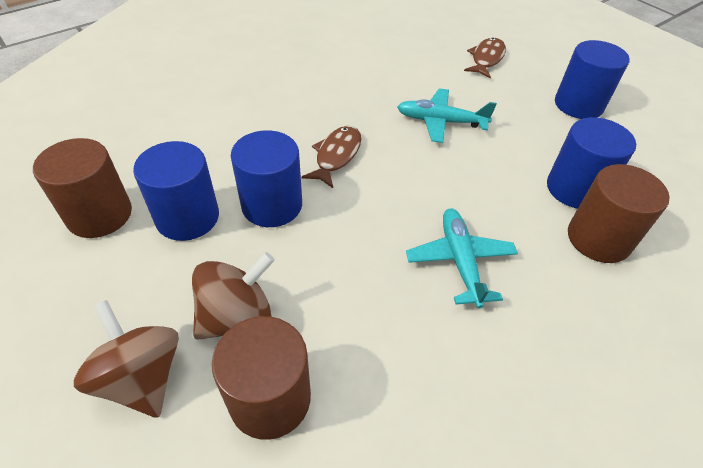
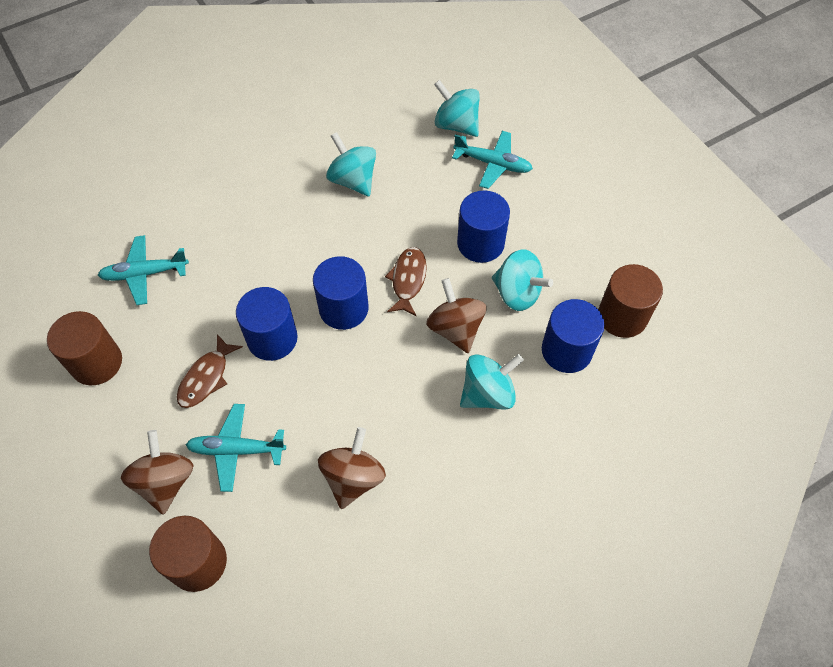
brown spinning top: [74,300,179,418] [192,252,275,340] = 2 -> [121,430,194,515] [318,427,386,509] [426,278,487,353] = 3
turquoise plane: [397,88,497,143] [406,208,518,308] = 2 -> [98,235,189,305] [186,404,286,492] [452,131,533,189] = 3
turquoise spinning top: none = 0 -> [326,132,376,197] [434,80,480,137] [460,354,524,410] [492,249,553,311] = 4

